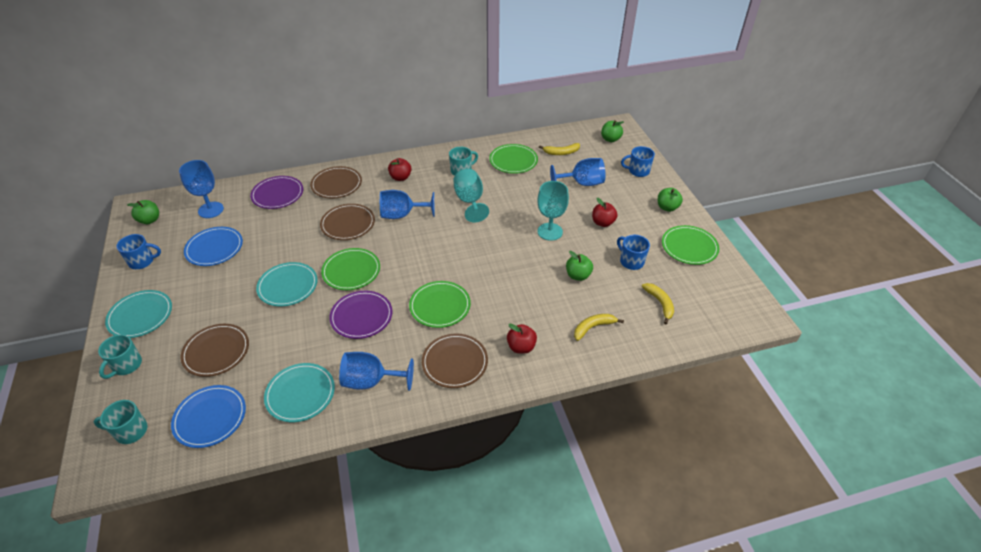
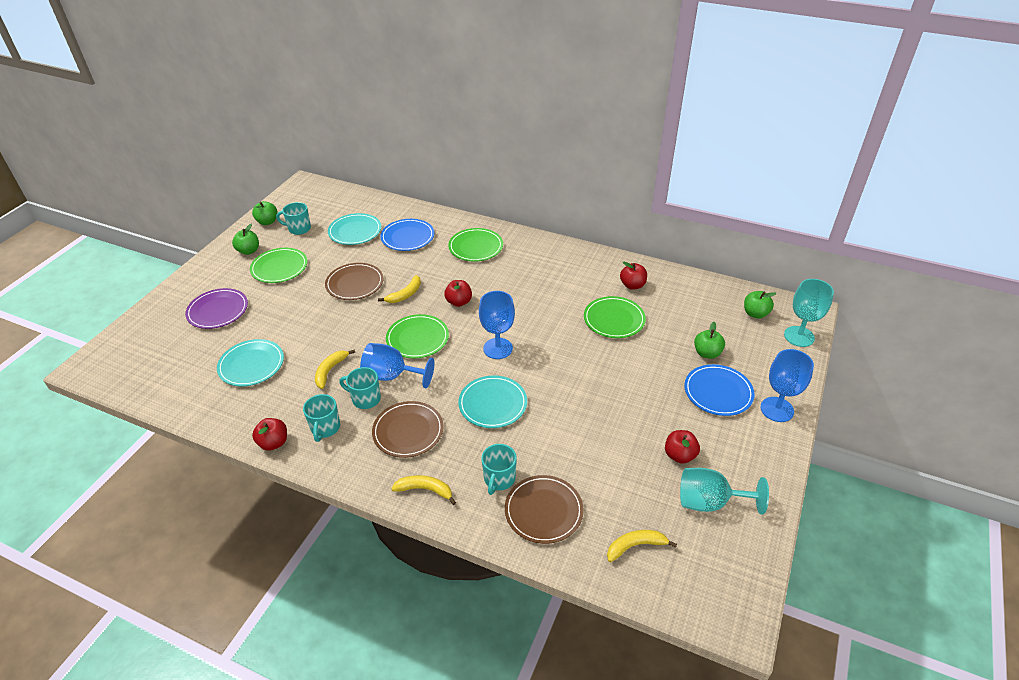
blue goblet: [179,160,224,218] [339,352,414,391] [380,190,435,219] [550,158,605,186] = 4 -> [360,343,434,388] [479,291,515,359] [761,349,814,422] = 3
blue mug: [116,234,161,269] [617,235,650,270] [621,146,655,177] = 3 -> none = 0
brown plate: [180,324,249,377] [310,166,362,199] [320,204,375,240] [422,333,488,388] = 4 -> [325,263,383,300] [372,401,444,458] [505,475,584,544] = 3
purple plate: [250,176,303,209] [329,291,393,339] = 2 -> [185,288,248,329] = 1
red apple: [388,158,411,181] [507,324,537,354] [592,198,618,227] = 3 -> [252,418,287,451] [444,280,472,307] [620,262,647,290] [665,430,700,464] = 4
turquoise mug: [94,400,147,444] [98,334,142,379] [449,147,478,176] = 3 -> [276,202,311,235] [303,394,340,442] [339,367,381,409] [481,444,517,495] = 4
yellow banana: [539,143,580,155] [574,314,624,341] [642,283,674,324] = 3 -> [315,350,355,389] [378,275,421,303] [391,475,456,505] [607,530,677,562] = 4

